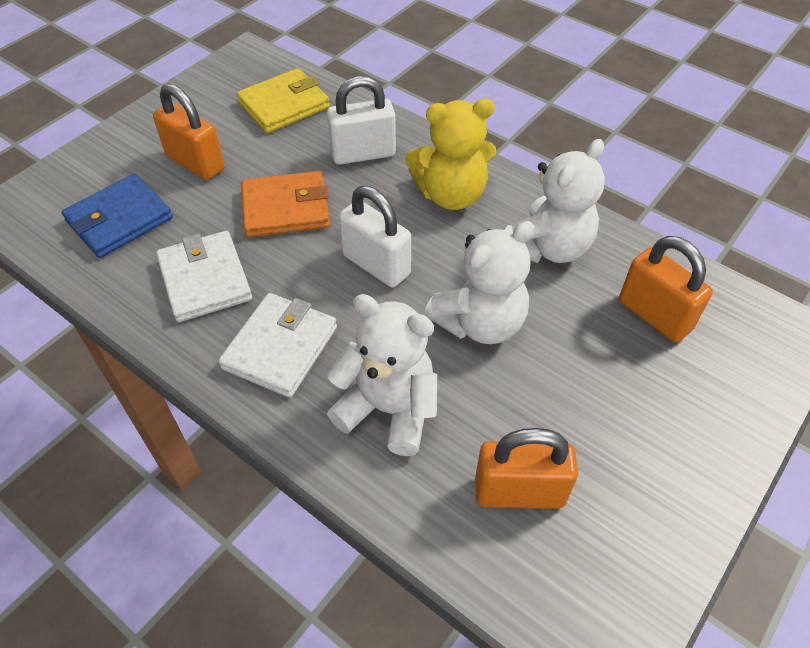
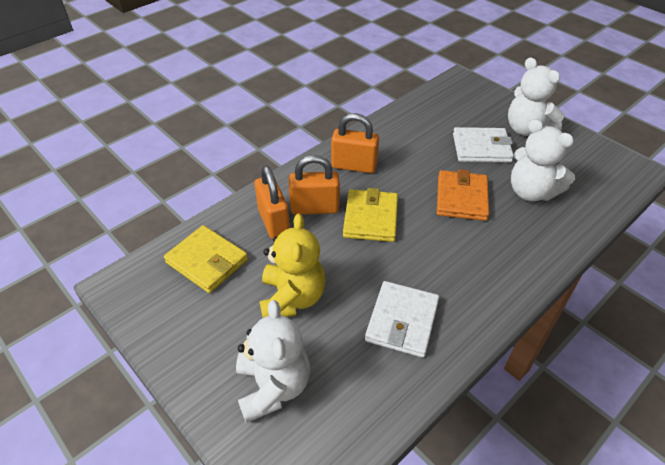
blue wallet: [62,174,173,258] = 1 -> none = 0
white padlock: [327,76,396,165] [339,186,411,287] = 2 -> none = 0
yellow wallet: [236,68,330,133] = 1 -> [164,225,248,293] [343,188,398,242] = 2

